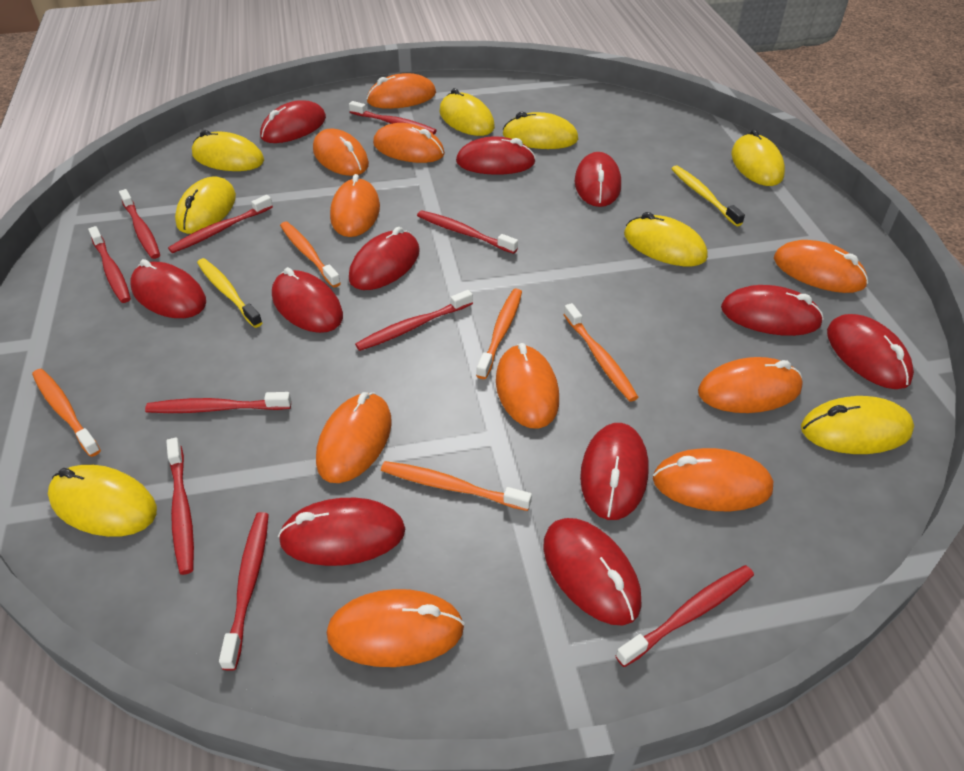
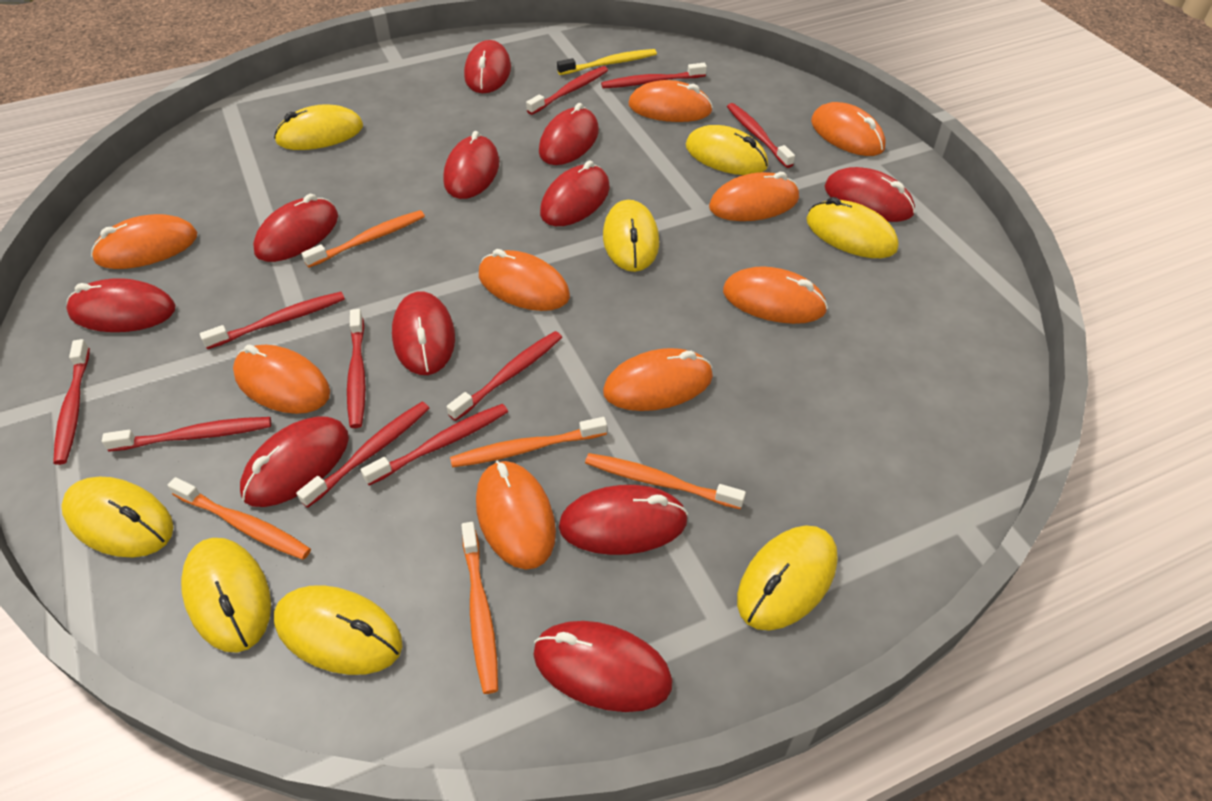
orange mouse: [313,129,369,176] [316,392,391,483] [327,589,464,667] [330,174,380,237] [367,73,436,109] [373,123,445,163] [496,343,559,429] [653,448,773,511] [698,357,803,413] [774,240,868,293] = 10 -> [91,214,197,269] [233,344,330,414] [476,461,556,570] [479,249,570,311] [603,348,713,411] [628,80,713,122] [709,172,799,221] [723,266,828,324] [811,102,886,156] = 9
yellow toothbrush: [197,258,263,328] [671,165,745,226] = 2 -> [557,49,657,75] = 1

